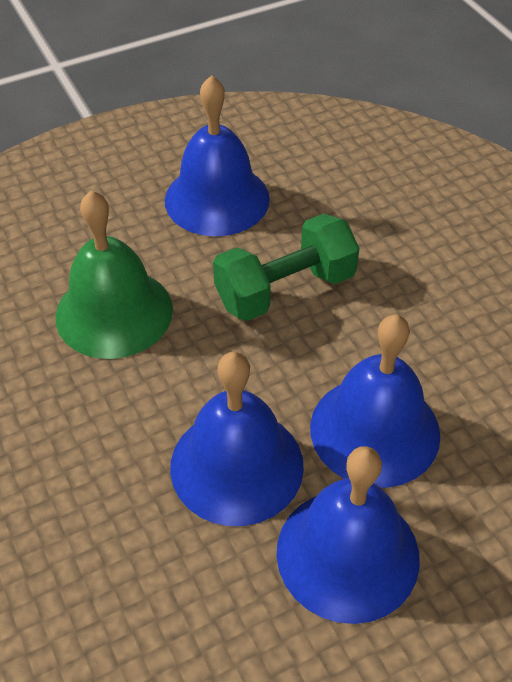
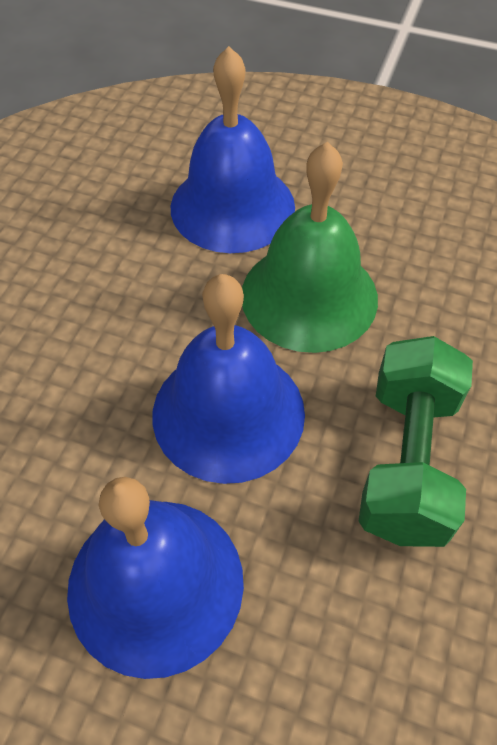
blue bell: [165,75,270,236] [170,352,304,526] [276,446,420,624] [310,314,440,488] = 4 -> [67,477,244,679] [153,274,305,484] [171,46,295,253] = 3

